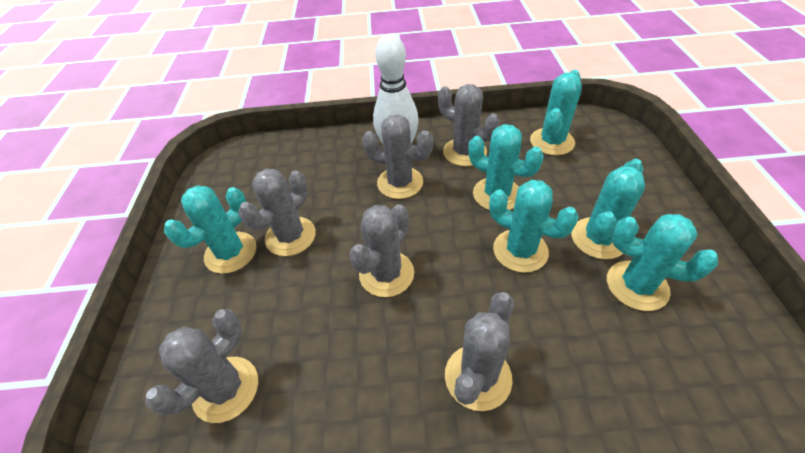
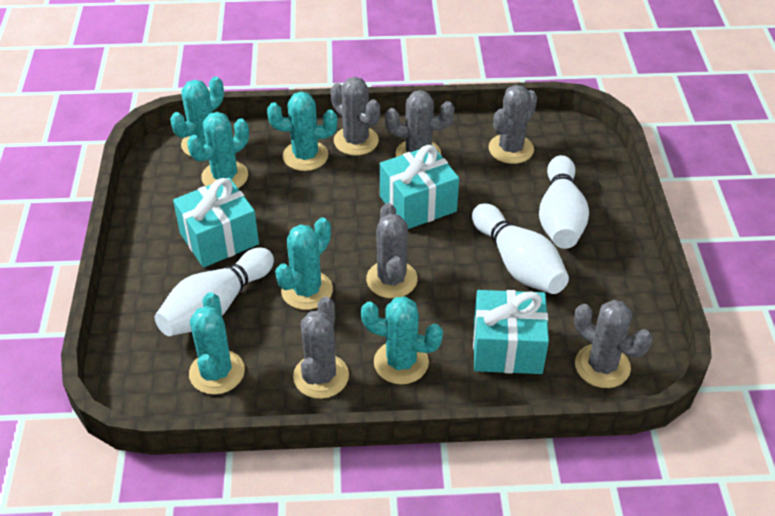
turquoise gift: none = 0 -> [173,177,259,268] [380,145,459,229] [473,290,549,374] = 3
white bowling pin: [373,34,419,144] = 1 -> [155,248,274,336] [472,204,569,294] [539,155,589,249] = 3

